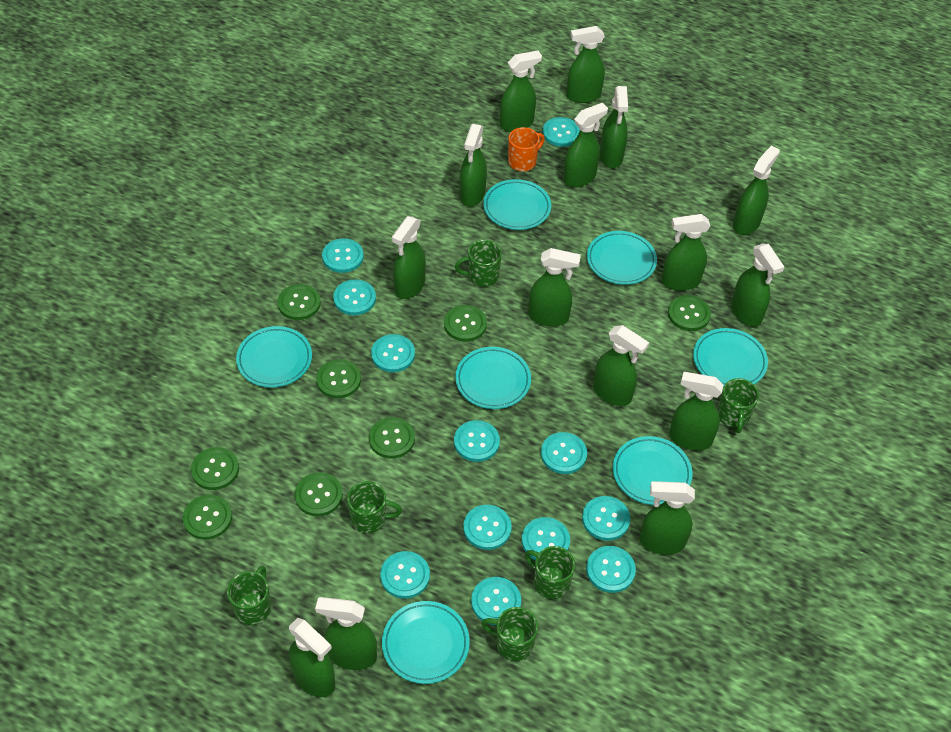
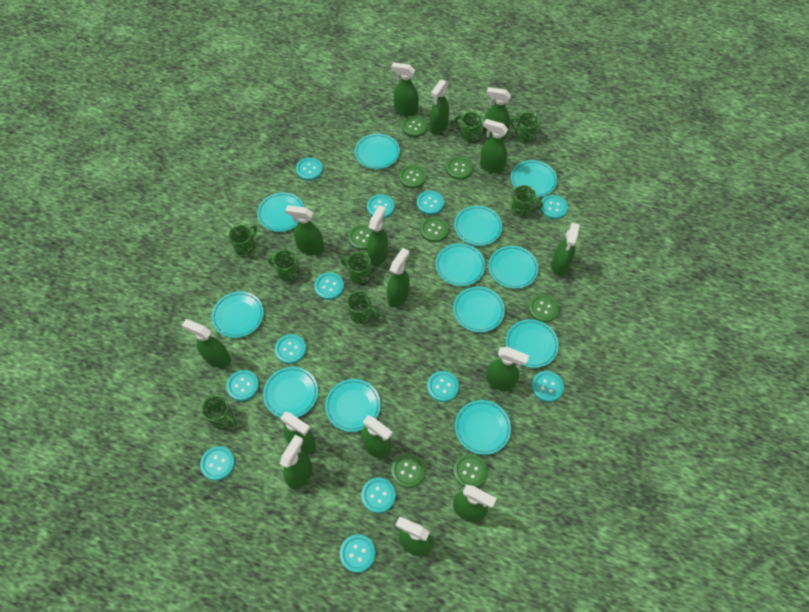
green mug: [227,566,271,625] [347,481,402,533] [455,240,502,287] [481,607,538,661] [525,546,575,599] [717,378,759,433] = 6 -> [201,396,237,428] [228,225,257,256] [268,250,299,281] [341,252,371,284] [347,291,380,323] [455,112,483,142] [510,112,540,143] [511,185,543,216] = 8
orange mug: [508,127,545,172] = 1 -> none = 0
turquoise plate: [236,326,312,388] [382,601,470,684] [455,347,531,409] [483,179,551,230] [587,231,657,285] [613,436,692,505] [693,328,768,387] = 7 -> [211,291,264,338] [257,192,305,232] [263,367,318,418] [325,379,381,432] [355,134,400,169] [436,243,485,286] [453,286,505,333] [454,206,502,246] [455,400,511,455] [488,246,539,289] [506,319,559,368] [511,160,557,197] = 12

